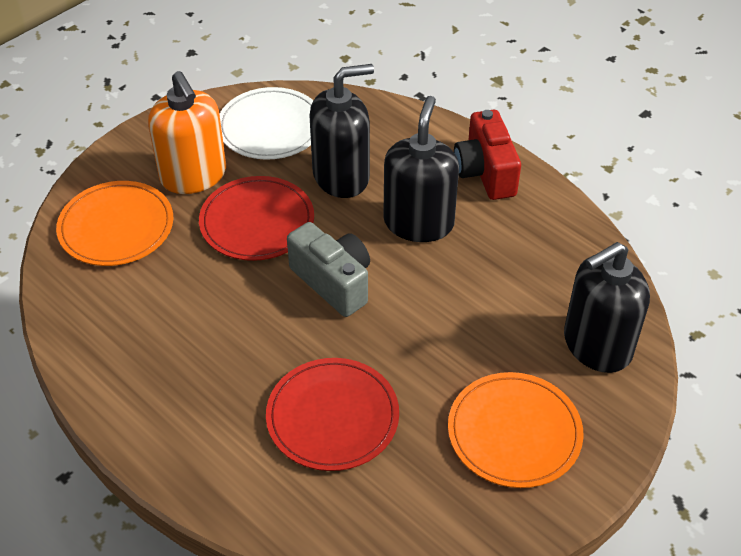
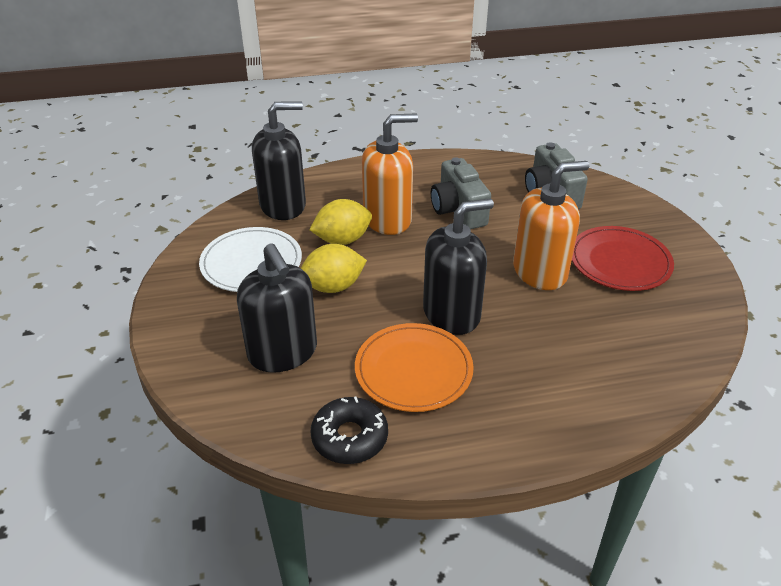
black donut: none = 0 -> [310,396,388,464] = 1
grey camera: [287,222,370,317] = 1 -> [431,157,491,229] [525,142,588,209] = 2
orange plate: [56,181,173,266] [448,372,584,488] = 2 -> [355,323,474,412] = 1
orange soap dispenser: [148,71,226,194] = 1 -> [362,114,418,235] [513,161,589,290] = 2
red camera: [454,110,521,200] = 1 -> none = 0
red plate: [199,176,314,261] [266,358,399,471] = 2 -> [572,226,674,291] = 1
yellow lemon: none = 0 -> [301,244,367,293] [309,199,372,245] = 2

